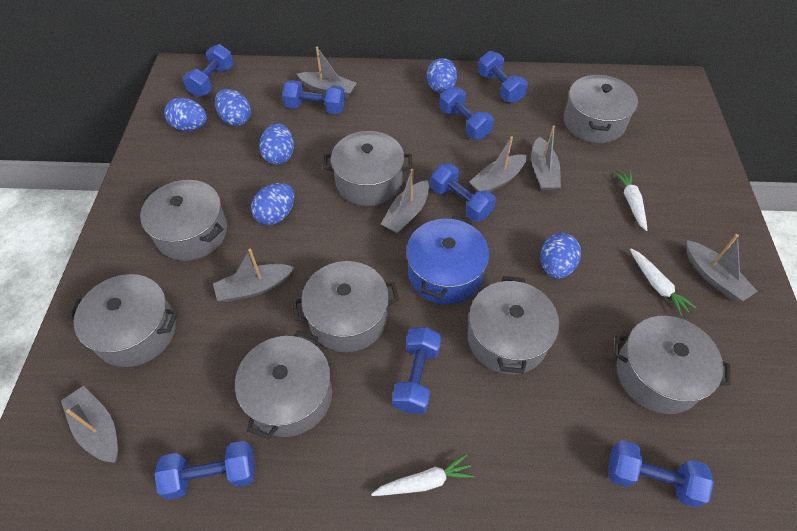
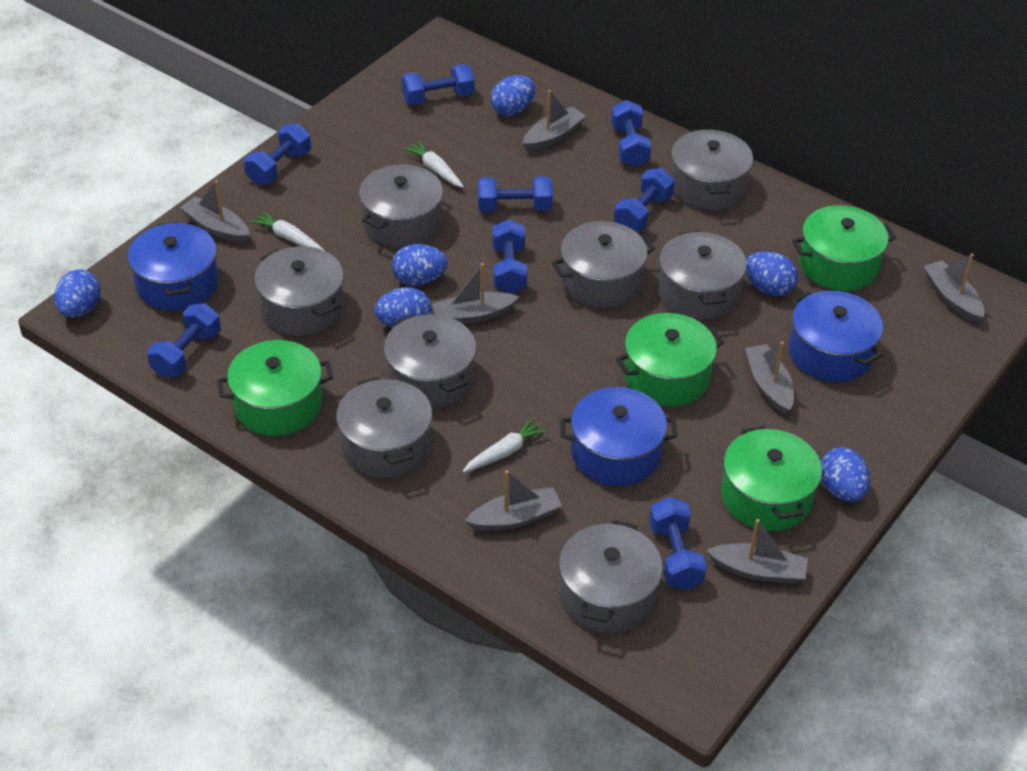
blue pot: [406,216,489,304] = 1 -> [128,222,218,311] [560,387,677,486] [789,291,883,382] = 3
green pot: none = 0 -> [217,340,333,436] [616,313,724,407] [721,426,822,531] [792,205,896,291] = 4

